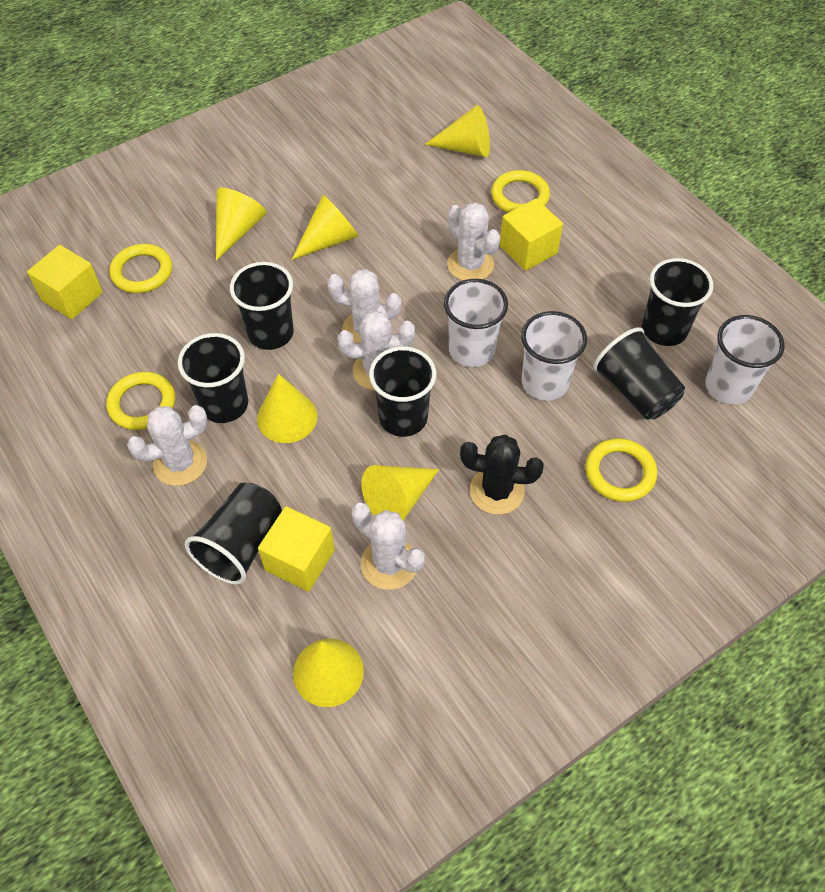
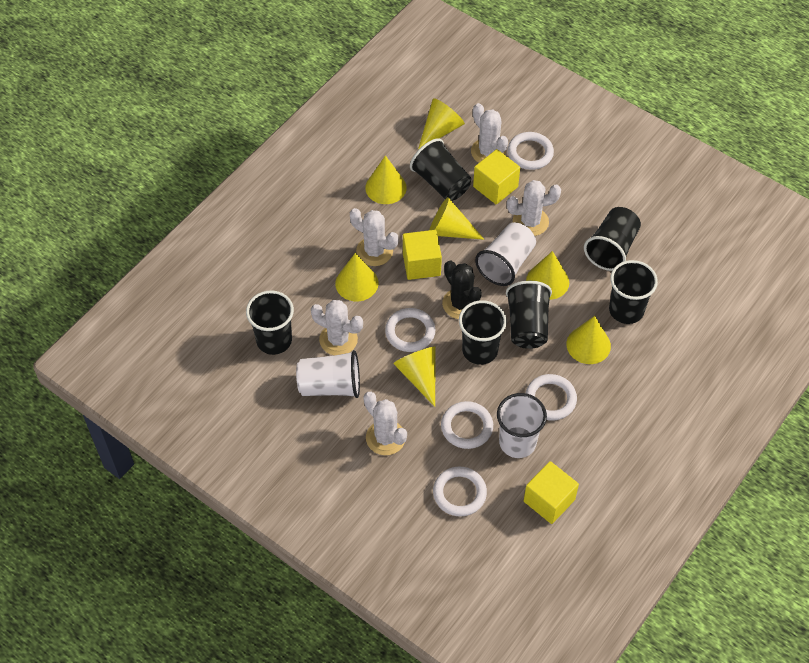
white ring: none = 0 -> [385,308,435,352] [433,467,487,517] [441,401,493,449] [507,132,554,170] [526,374,577,421] = 5
yellow cone: [216,188,267,261] [257,374,317,443] [292,195,359,260] [293,638,364,707] [361,465,439,521] [425,105,490,157] = 6 -> [335,253,378,301] [365,155,407,204] [393,347,435,407] [418,98,465,150] [430,197,484,240] [526,251,569,300] [566,316,611,364] = 7
yellow ring: [106,372,175,430] [109,244,172,293] [491,170,550,213] [586,438,657,502] = 4 -> none = 0

